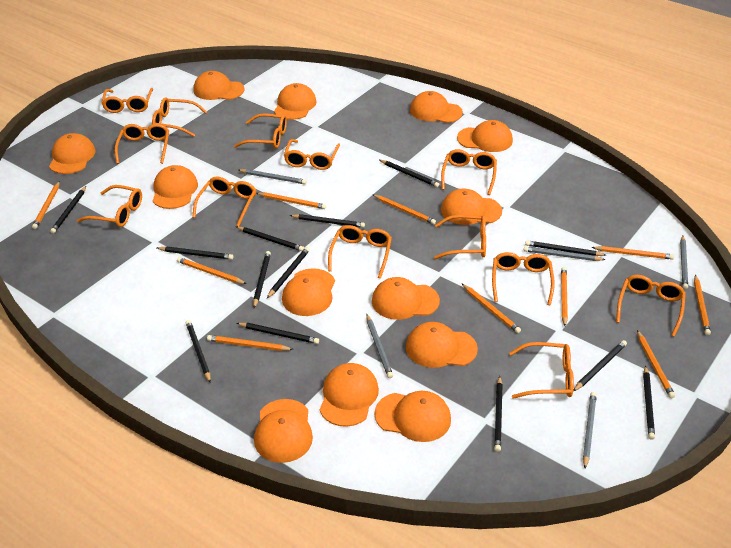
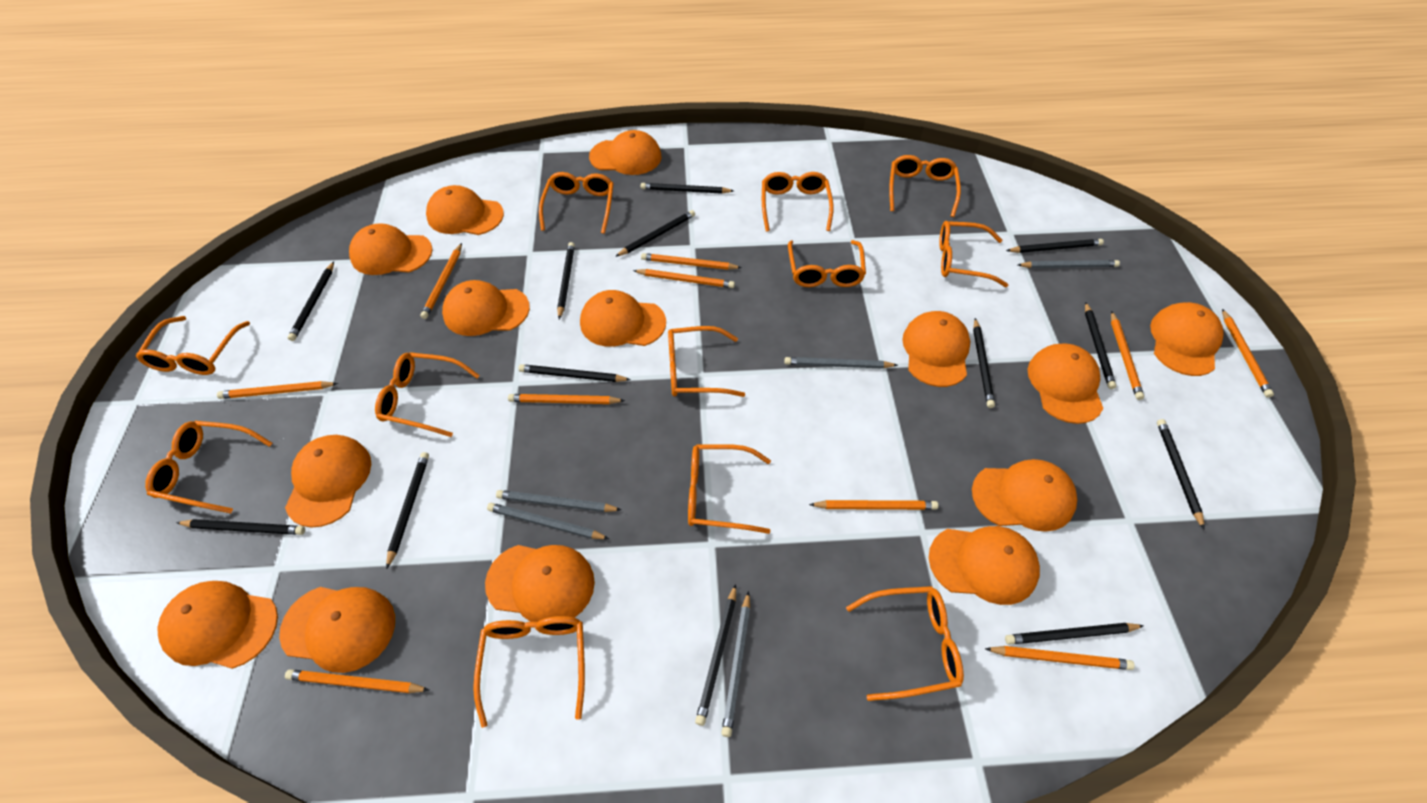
orange cap: [49,133,95,174] [152,165,198,209] [193,71,245,100] [254,399,313,463] [274,83,316,120] [282,268,335,316] [320,363,379,427] [372,277,440,320] [374,391,451,442] [406,322,478,368] [410,91,463,123] [441,189,502,225] [457,120,513,152] = 13 -> [157,581,278,669] [279,587,395,673] [285,435,371,528] [349,223,433,275] [426,185,504,235] [442,280,530,336] [485,545,595,622] [580,290,666,347] [589,130,662,175] [902,311,970,387] [929,526,1040,605] [972,459,1077,532] [1028,343,1103,424] [1150,302,1224,376] = 14
orange glasses: [77,185,142,227] [102,88,153,113] [115,124,169,164] [152,97,207,137] [192,177,256,227] [234,114,287,149] [284,139,340,170] [328,225,392,278] [434,215,486,259] [441,149,497,195] [492,252,555,305] [509,342,574,399] [616,275,686,337] = 13 -> [136,316,250,375] [145,421,272,513] [375,352,480,437] [473,616,585,728] [539,172,614,234] [668,326,745,397] [688,444,771,534] [762,172,834,232] [788,240,866,287] [846,586,964,701] [889,155,961,217] [939,221,1008,287] = 12

